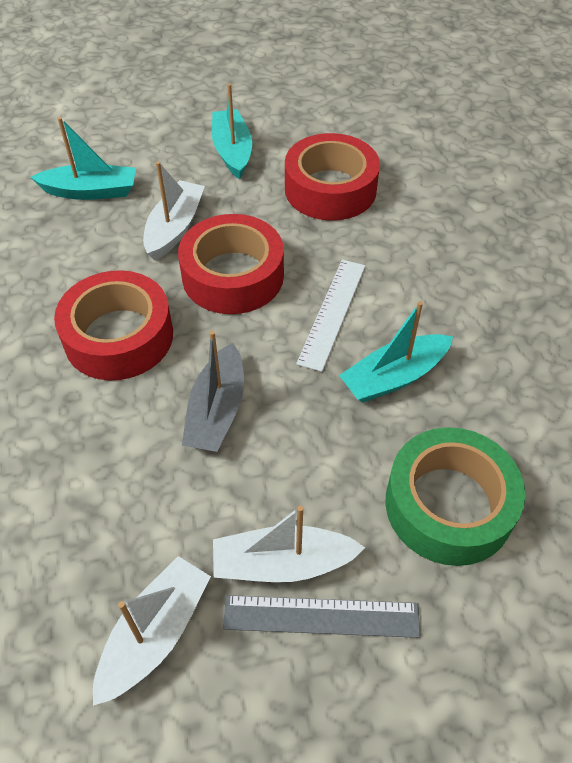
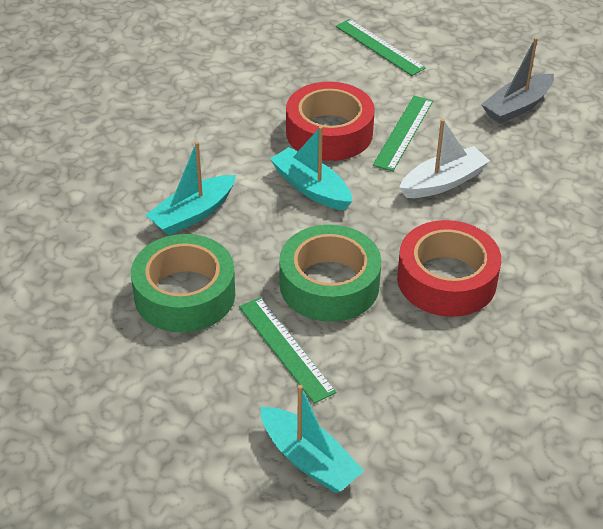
green ruler: none = 0 -> [239,297,337,404] [335,19,426,76] [373,96,433,171] = 3
green tape: [385,427,525,566] = 1 -> [131,234,235,333] [279,225,381,322] = 2
grey ruler: [223,595,420,638] = 1 -> none = 0
red tape: [54,270,173,380] [178,214,284,314] [285,133,380,221] = 3 -> [286,82,375,161] [397,220,501,317] = 2
white boat: [93,556,211,706] [143,161,205,260] [213,505,365,582] = 3 -> [399,119,490,198] = 1
white ruler: [296,259,365,372] = 1 -> none = 0

